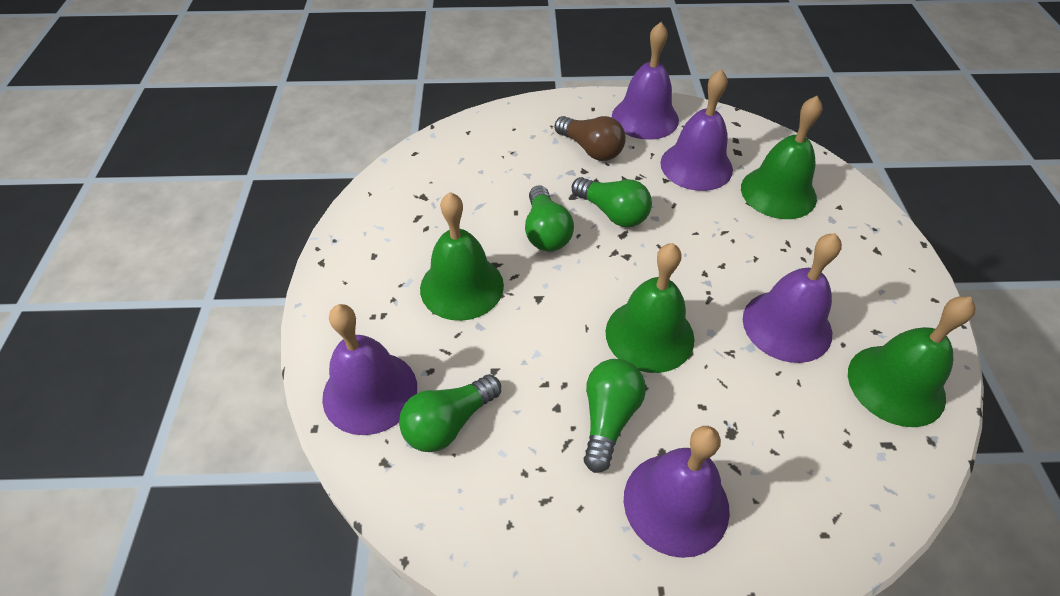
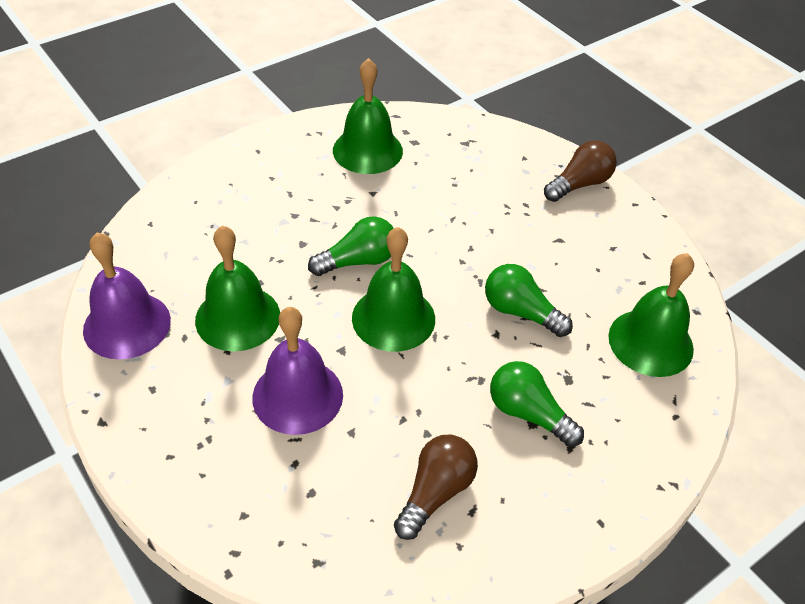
brown light bulb: [555,116,626,161] = 1 -> [394,434,478,540] [544,140,617,202] = 2
green light bulb: [399,374,501,452] [525,185,574,251] [572,177,652,227] [584,359,646,473] = 4 -> [308,216,394,276] [485,264,573,337] [490,361,584,447] = 3
purple bell: [322,304,417,435] [612,22,679,140] [624,426,730,558] [660,69,733,191] [743,233,842,363] = 5 -> [83,232,171,360] [252,307,343,435] = 2

